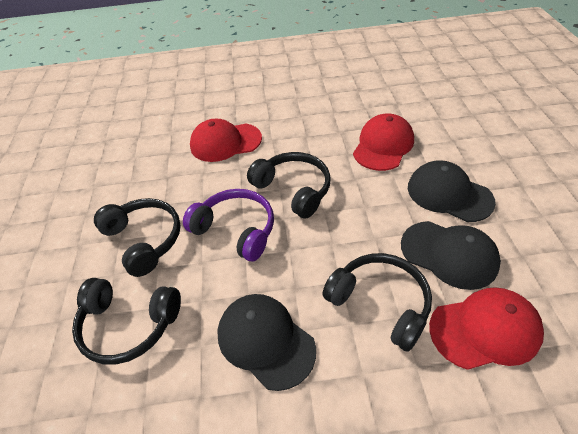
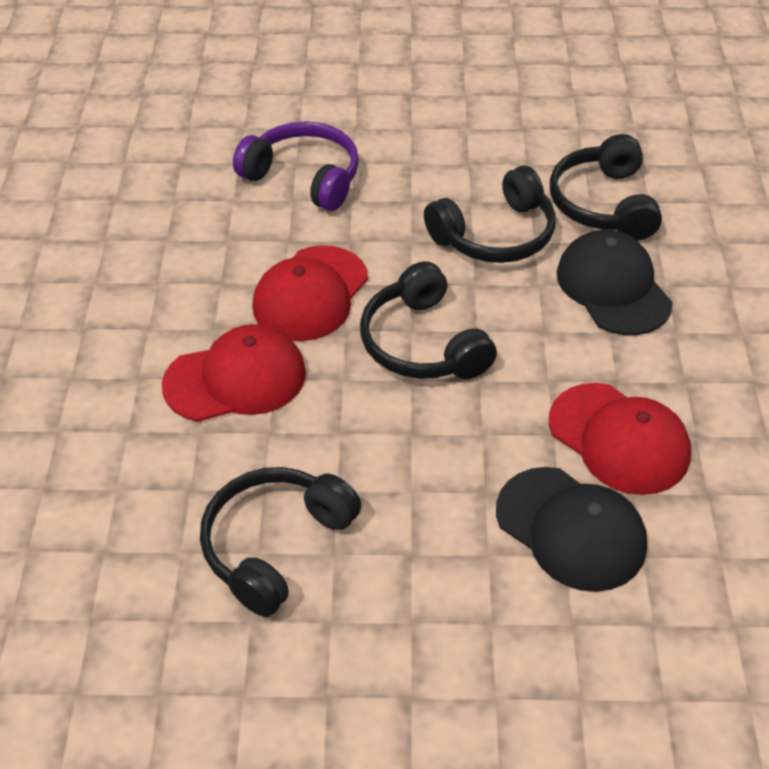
black cap: [217,294,316,391] [401,221,501,290] [408,160,496,222] = 3 -> [496,467,647,592] [557,229,673,335] = 2

